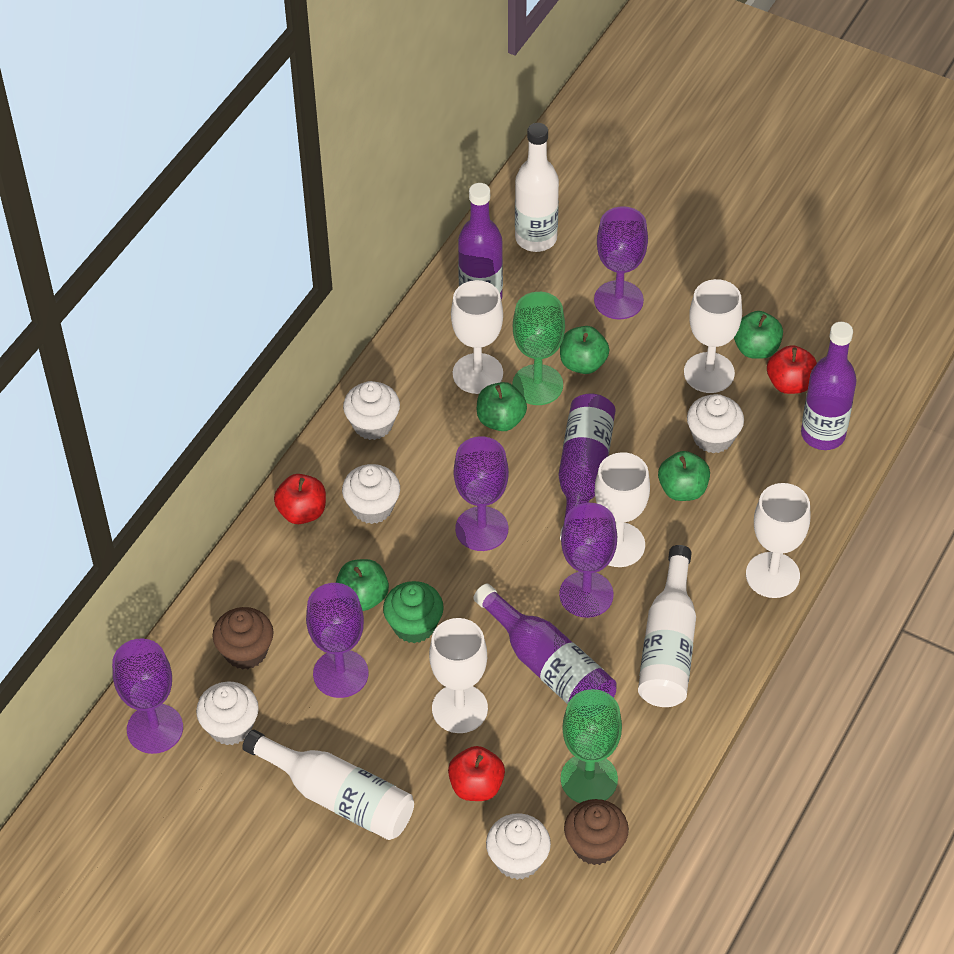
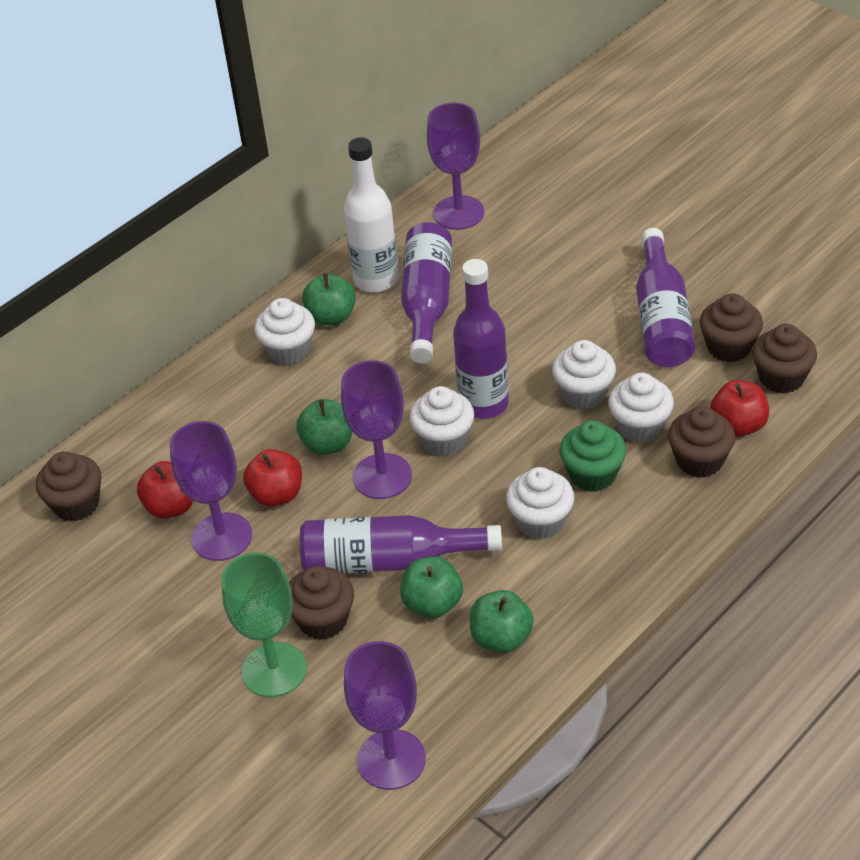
brown cupcake: [213,607,273,670] [564,799,629,865] = 2 -> [36,451,101,522] [289,566,354,640] [668,406,735,478] [700,293,763,362] [752,324,817,393] = 5
green apple: [336,559,389,611] [477,382,527,431] [560,326,609,374] [658,451,710,501] [734,311,783,359] = 5 -> [296,399,352,455] [302,273,356,325] [400,557,463,618] [470,590,534,653] = 4
green goblet: [512,292,565,405] [561,689,622,803] = 2 -> [221,552,307,697] = 1
purple goblet: [112,638,183,754] [306,583,369,698] [454,436,509,551] [559,503,617,618] [594,206,648,319] = 5 -> [169,421,252,561] [341,360,412,499] [344,641,426,790] [427,103,484,230] = 4
white bottle: [242,730,414,840] [515,123,559,252] [638,545,696,707] = 3 -> [344,138,399,293] = 1
white goblet: [429,618,488,733] [451,280,503,394] [595,452,650,567] [684,279,742,393] [746,483,810,598] = 5 -> none = 0

